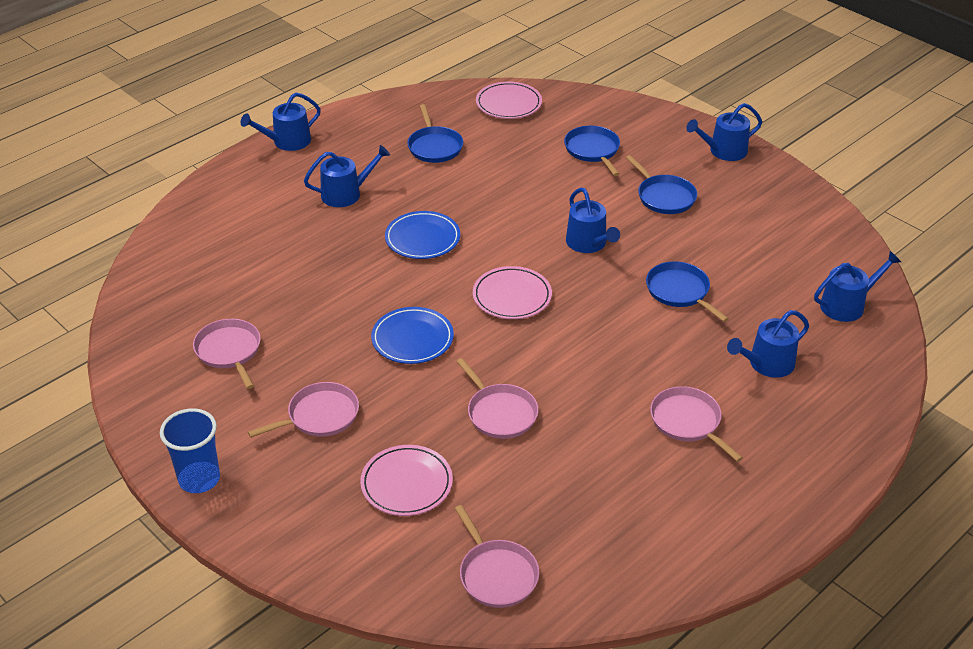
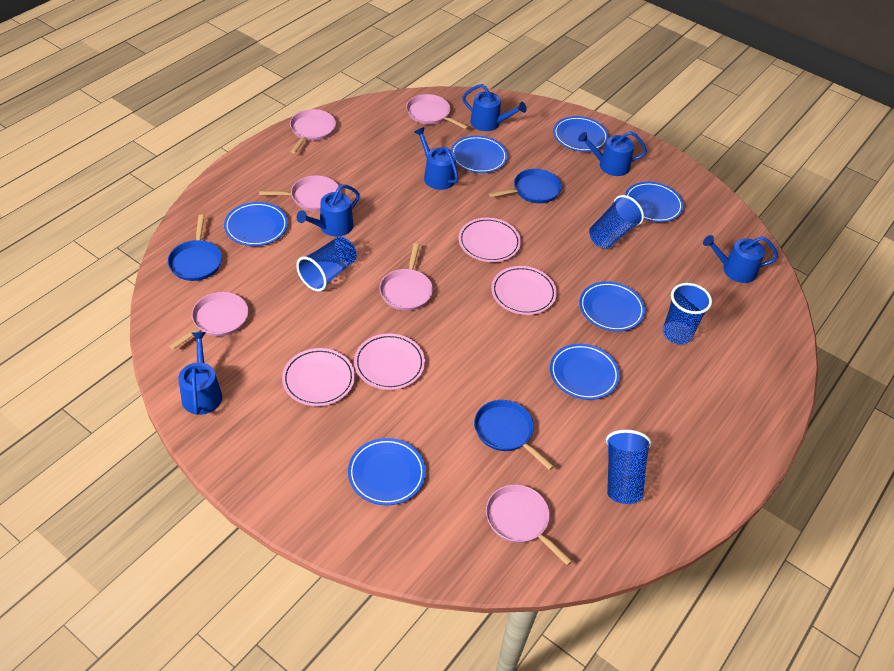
blue cup: [160,408,220,493] = 1 -> [296,237,357,292] [589,195,644,249] [606,430,651,504] [663,283,712,345] = 4
blue pan: [407,104,463,163] [564,126,620,176] [626,155,697,214] [646,261,729,322] = 4 -> [168,215,222,281] [474,400,554,470] [489,169,562,203] = 3
blue plate: [371,307,454,364] [385,211,460,259] = 2 -> [224,202,288,246] [348,438,426,506] [451,136,508,173] [550,344,620,400] [553,116,609,152] [579,281,645,332] [625,182,684,222] = 7
pink pan: [193,319,261,389] [248,382,359,438] [455,505,539,608] [456,358,538,439] [650,386,743,462] = 5 -> [169,292,248,350] [259,175,341,211] [290,109,336,154] [379,243,433,311] [406,94,469,129] [486,484,572,566] = 6
pink plate: [360,445,453,516] [473,266,552,319] [476,82,542,119] = 3 -> [282,348,355,406] [354,334,425,390] [459,218,521,262] [491,266,557,315] = 4

